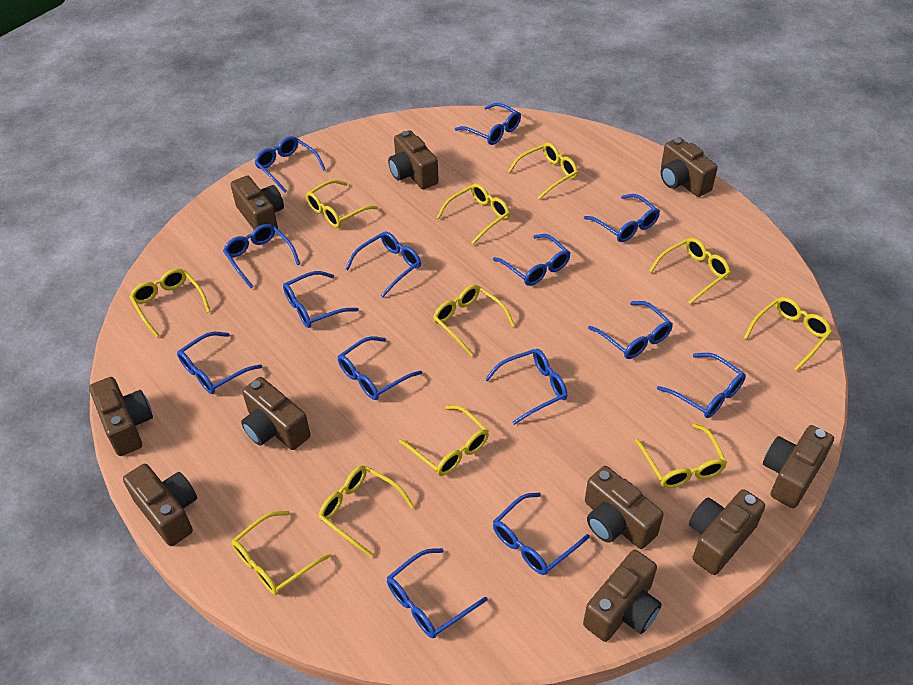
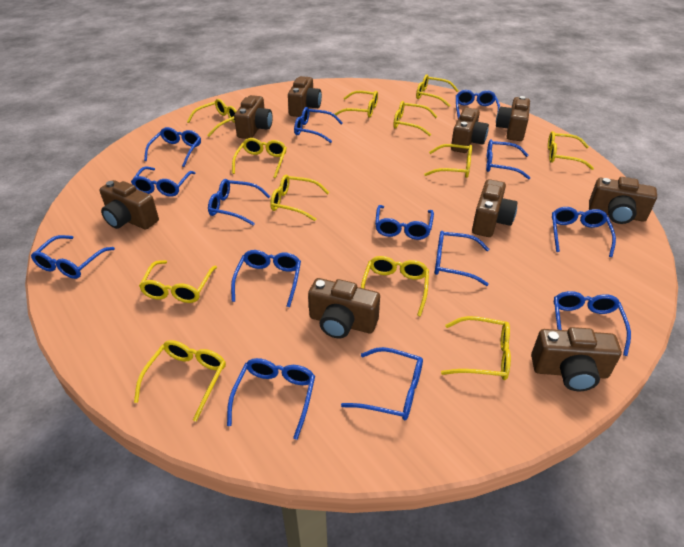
brown camera: [89,377,153,456] [123,464,197,546] [230,175,284,232] [241,377,311,450] [388,130,439,189] [583,550,662,642] [585,466,664,549] [661,137,718,197] [689,489,765,575] [763,425,834,508] = 10 -> [100,180,159,229] [234,95,273,139] [288,76,322,117] [308,278,380,338] [451,107,489,153] [472,179,518,237] [496,96,530,141] [531,327,622,391] [589,177,657,224] = 9
yellow glasses: [129,268,210,338] [232,511,331,595] [306,180,378,228] [318,465,414,557] [399,405,489,476] [433,285,515,356] [437,183,510,245] [508,143,578,200] [635,423,727,488] [649,238,731,304] [744,297,832,371] = 11 -> [134,340,226,422] [139,260,217,303] [187,99,237,137] [232,138,287,178] [270,175,329,221] [335,91,378,118] [361,256,429,317] [393,101,437,136] [416,74,459,107] [424,144,472,178] [441,316,511,380] [548,131,594,170] = 12

